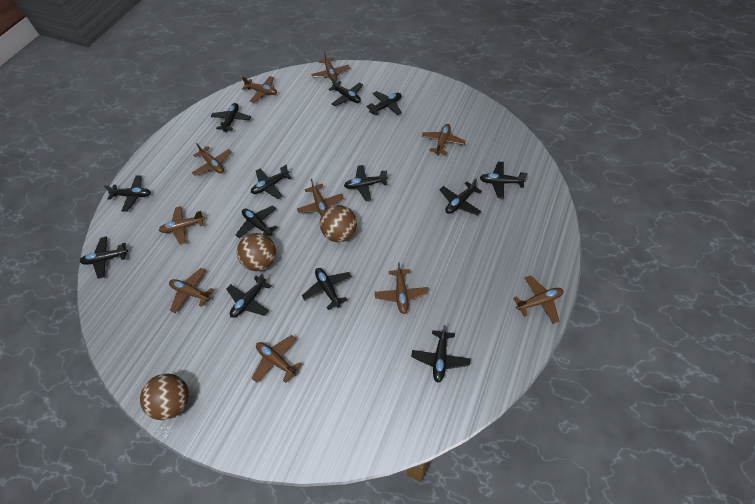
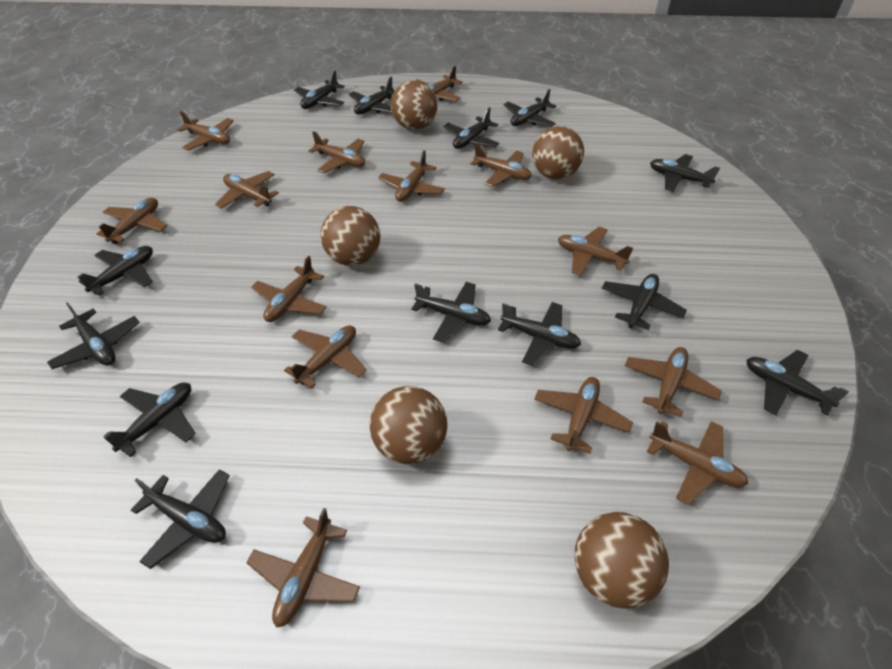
brown ball: [140,374,189,420] [237,233,276,271] [320,205,357,242] = 3 -> [320,206,380,266] [370,386,447,465] [391,81,437,130] [532,126,584,179] [575,512,669,609] = 5
brown plane: [159,206,205,245] [169,268,214,313] [192,143,232,176] [242,76,277,103] [252,335,301,383] [297,179,343,215] [311,51,350,81] [375,263,429,314] [421,124,465,155] [513,275,564,324] = 10 -> [97,198,167,244] [177,111,234,150] [215,171,279,209] [246,508,360,628] [251,256,327,322] [284,325,367,388] [309,131,365,173] [378,150,445,202] [415,66,463,101] [470,143,532,187] [534,377,633,453] [558,227,633,276] [625,347,722,417] [647,421,748,505] = 14

